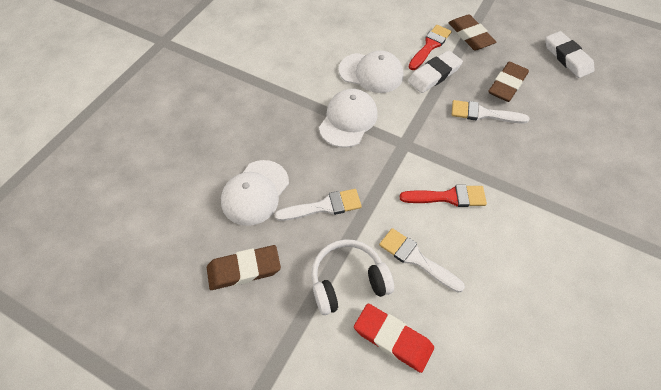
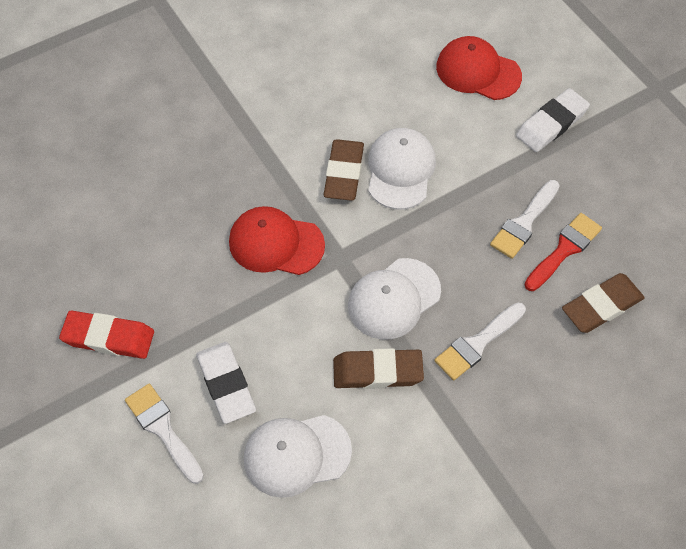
red brush: [400,185,487,207] [409,25,452,70] = 2 -> [524,213,602,291] = 1
red cap: none = 0 -> [229,206,325,275] [436,36,522,100] = 2
white headphones: [311,239,394,315] = 1 -> none = 0

